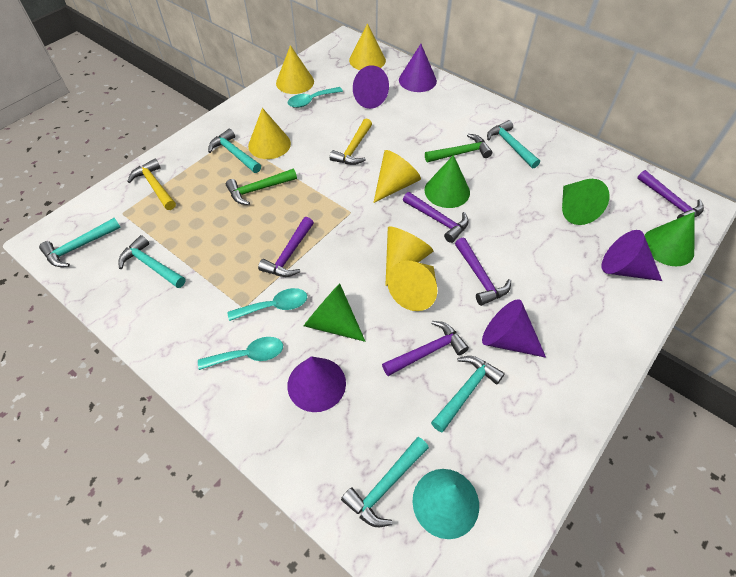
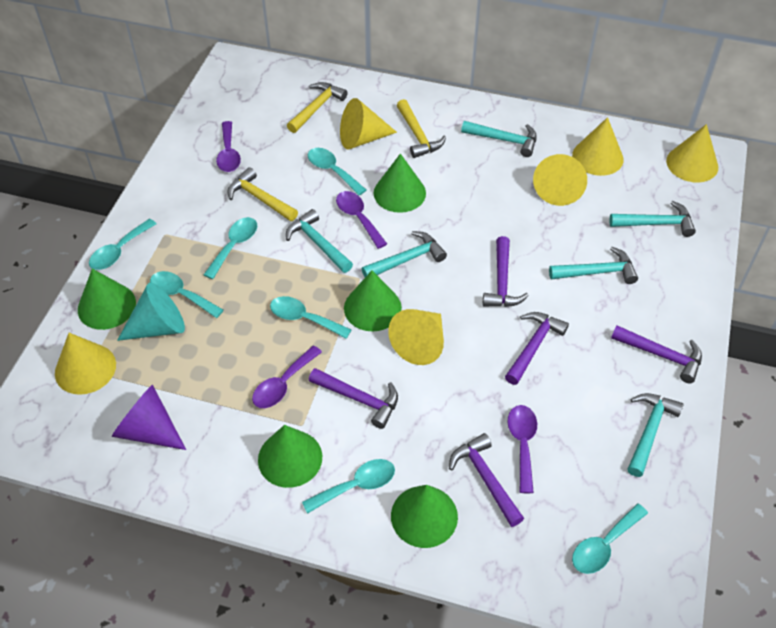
green cone: [304,283,366,342] [424,155,470,208] [562,179,610,225] [644,212,695,266] = 4 -> [78,269,136,330] [258,425,322,488] [344,271,402,331] [374,153,426,213] [391,485,458,548] = 5
green hammer: [226,169,297,205] [425,134,492,162] = 2 -> none = 0
purple cone: [287,356,346,412] [353,65,389,109] [399,44,437,92] [482,299,546,358] [602,230,662,281] = 5 -> [112,385,186,450] = 1
purple spoon: none = 0 -> [216,121,241,172] [252,345,322,408] [336,191,387,249] [507,405,537,493] = 4
turquoise spoon: [198,337,283,370] [228,288,307,321] [288,87,343,108] = 3 -> [89,219,157,270] [150,271,224,318] [204,217,257,279] [270,296,351,339] [302,459,395,514] [308,148,366,195] [572,504,648,574] = 7
yellow hammer: [127,159,176,210] [330,119,372,165] = 2 -> [227,167,298,221] [287,82,348,133] [397,99,446,158] = 3

